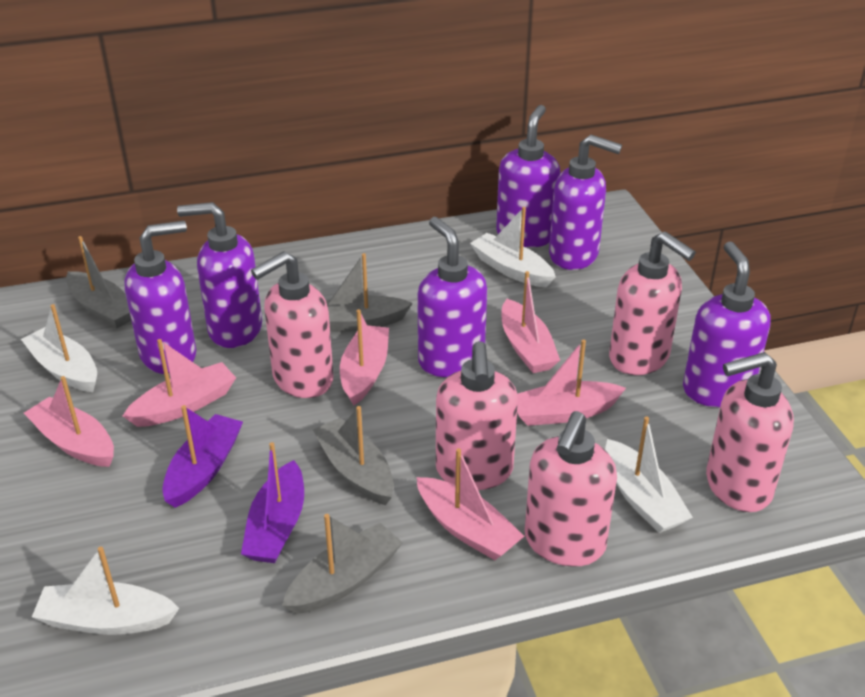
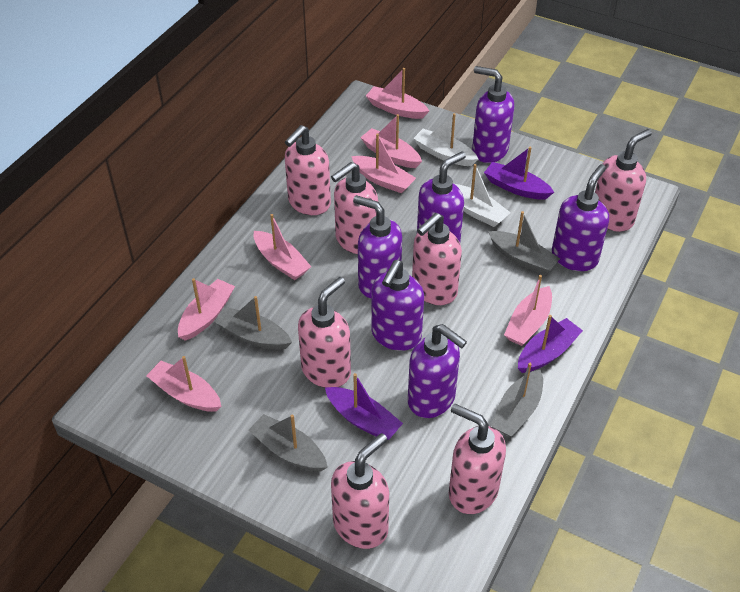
pink boat: [24,376,114,467] [123,339,236,427] [340,309,389,405] [417,448,524,560] [502,271,560,373] [517,339,626,426] = 6 -> [146,356,222,412] [178,278,235,341] [254,214,311,280] [351,133,416,194] [360,114,422,168] [366,68,429,119] [504,275,552,346] = 7
pink soap dispenser: [251,251,333,398] [436,341,518,490] [525,411,617,567] [609,231,696,375] [706,352,794,512] = 5 -> [285,125,331,215] [298,277,351,388] [331,162,378,254] [331,433,389,549] [412,213,462,305] [449,404,506,514] [595,129,652,232] = 7
purple boat: [162,405,243,508] [241,442,304,563] = 2 -> [325,373,403,440] [484,147,554,200] [518,315,583,373] = 3
white boat: [21,304,97,392] [32,547,179,635] [470,207,556,288] [605,416,693,533] = 4 -> [413,113,478,166] [455,164,511,227] = 2

